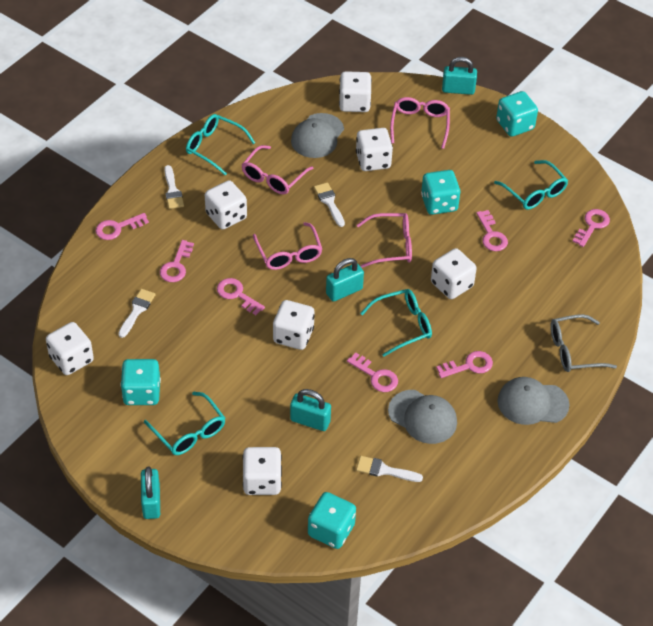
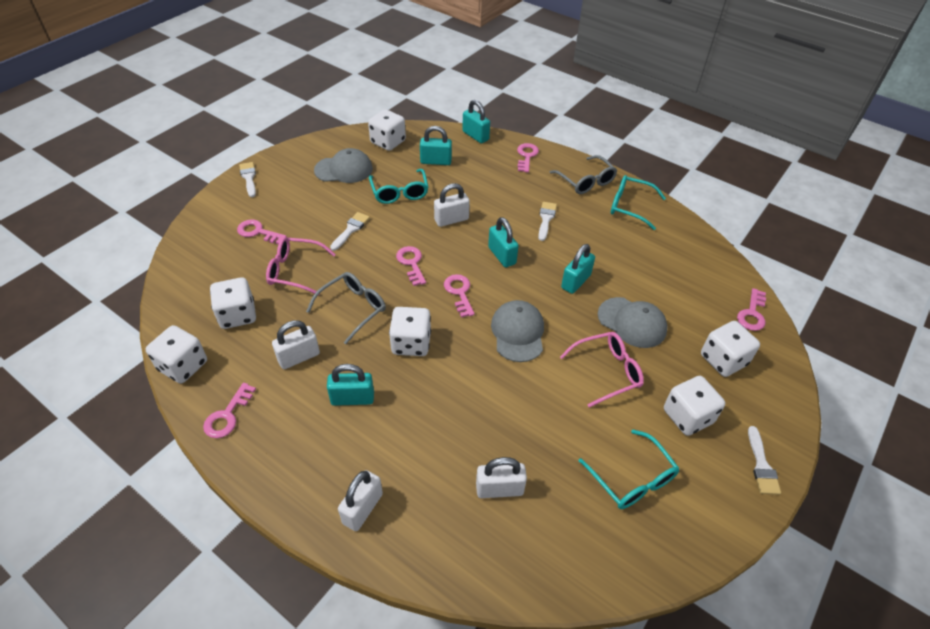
grey glasses: [550,314,617,372] = 1 -> [306,272,386,344] [549,155,617,194] = 2
pink glasses: [242,145,313,195] [253,222,322,270] [357,213,412,268] [390,97,450,149] = 4 -> [266,237,336,294] [560,332,644,408] = 2
pink key: [95,213,149,240] [160,240,194,282] [217,278,265,315] [347,353,398,392] [436,351,493,378] [477,210,508,251] [572,209,610,247] = 7 -> [203,383,256,438] [237,220,287,244] [396,246,426,286] [444,274,475,318] [517,143,539,172] [737,288,766,331] = 6
turquoise dice: [121,359,161,405] [308,492,356,549] [421,170,460,215] [496,91,538,137] = 4 -> none = 0
turquoise glasses: [144,392,225,455] [186,114,255,176] [360,289,432,357] [494,160,568,210] = 4 -> [369,169,428,204] [579,430,680,509] [611,175,666,230] = 3
turquoise padlock: [141,466,160,519] [290,389,331,431] [326,258,364,302] [442,57,477,95] = 4 -> [327,364,374,406] [420,126,452,165] [462,100,490,143] [488,217,519,267] [561,244,595,294] = 5
white dice: [46,322,94,375] [205,180,247,230] [242,447,282,495] [273,300,315,350] [339,71,372,112] [356,128,393,171] [431,248,477,299] = 7 -> [146,325,207,384] [210,277,256,329] [368,109,406,151] [389,307,431,356] [664,376,725,436] [701,321,760,377] = 6
white padlock: none = 0 -> [272,320,320,369] [338,470,383,531] [434,183,470,227] [476,457,527,498] = 4

